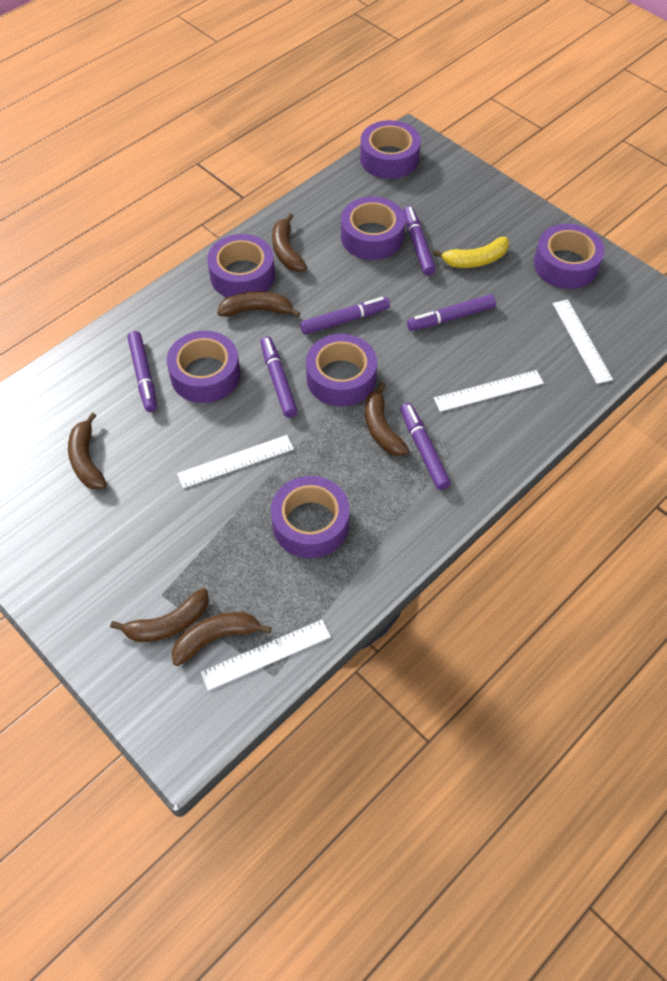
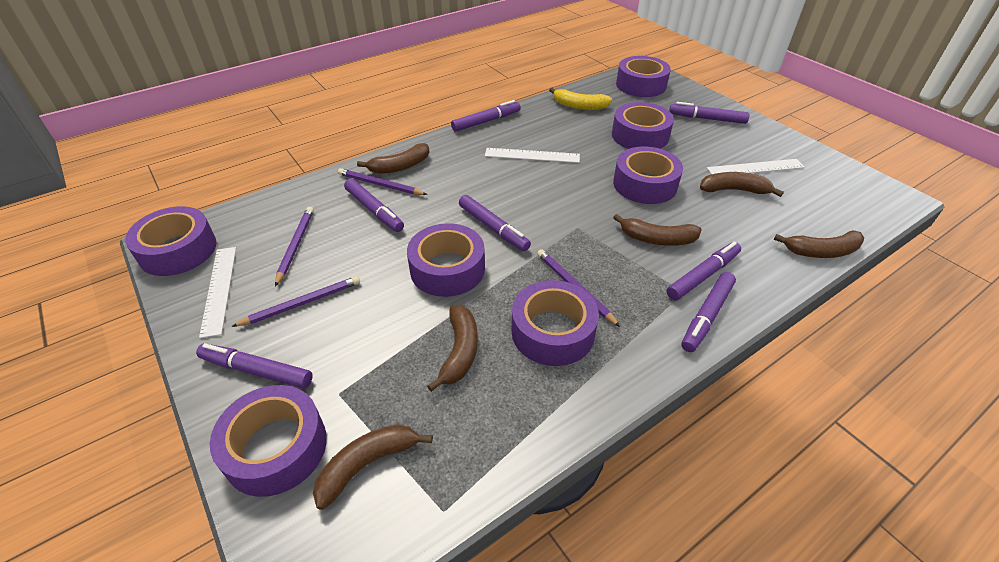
purple marker: [127,331,157,412] [260,336,298,418] [300,297,390,335] [400,403,451,490] [403,206,436,276] [407,294,496,331] = 6 -> [196,343,313,388] [344,179,404,232] [451,100,521,132] [459,195,531,251] [667,242,741,300] [669,102,750,124] [681,272,736,352] = 7
purple pencil: none = 0 -> [231,276,360,327] [275,207,314,287] [338,168,427,195] [537,249,620,327] = 4
white ruler: [177,435,294,488] [201,620,331,691] [434,370,544,412] [553,300,613,384] = 4 -> [199,247,236,338] [485,148,580,163] [707,159,805,174] = 3

